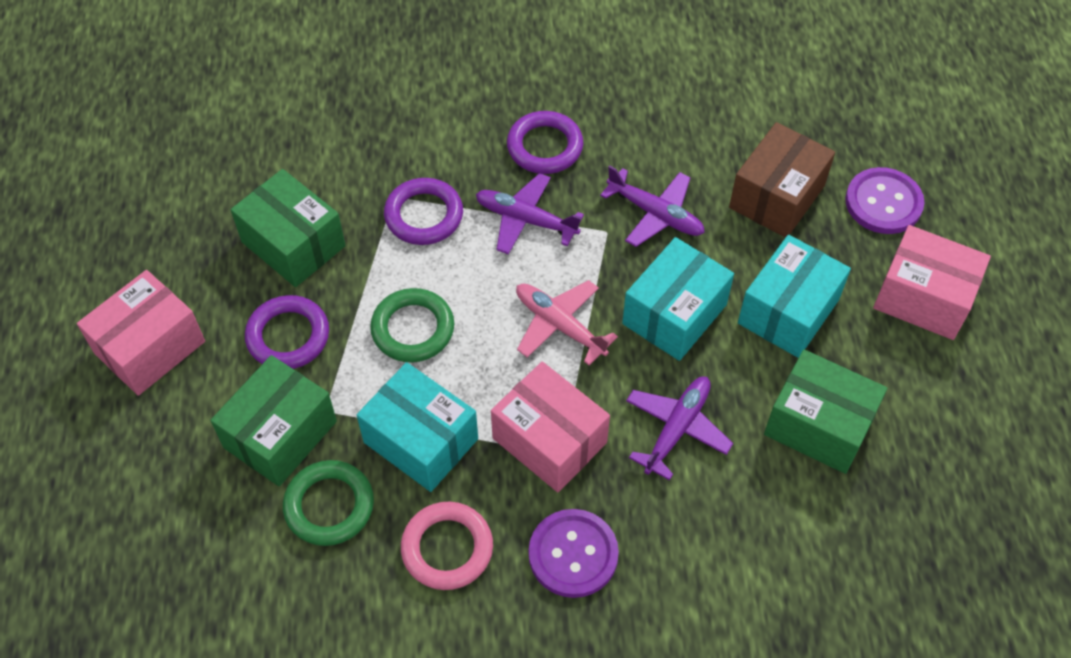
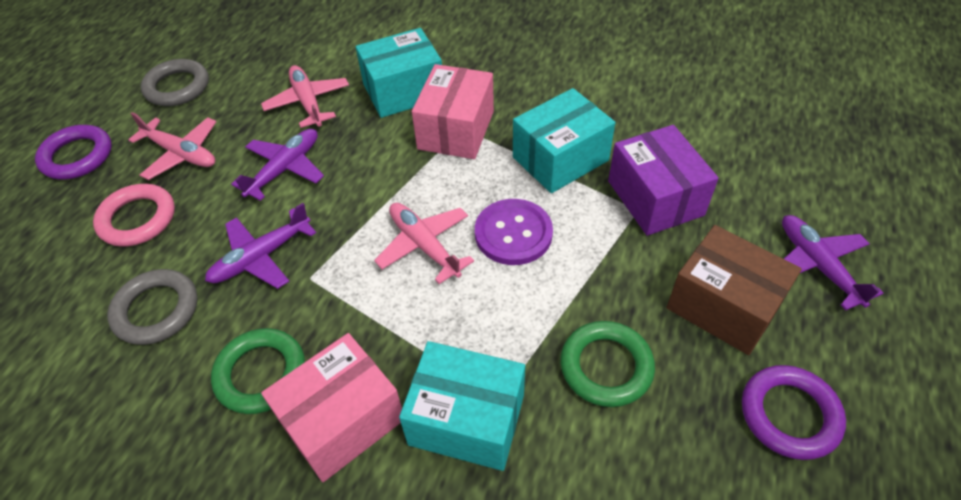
green box: [210,355,337,487] [231,169,346,287] [764,349,887,474] = 3 -> none = 0
grey ring: none = 0 -> [107,269,198,345] [141,59,209,106] = 2
pink box: [77,270,205,396] [491,362,610,492] [873,225,991,340] = 3 -> [261,333,402,482] [412,64,494,159] = 2
pink plane: [516,280,618,366] = 1 -> [128,112,216,180] [261,65,349,128] [374,203,474,284] = 3
purple box: none = 0 -> [608,125,719,236] = 1
purple button: [529,509,619,598] [845,167,925,234] = 2 -> [475,199,553,265] = 1
purple ring: [245,295,329,369] [384,178,463,245] [507,111,583,174] = 3 -> [35,125,112,180] [742,365,846,460] = 2

